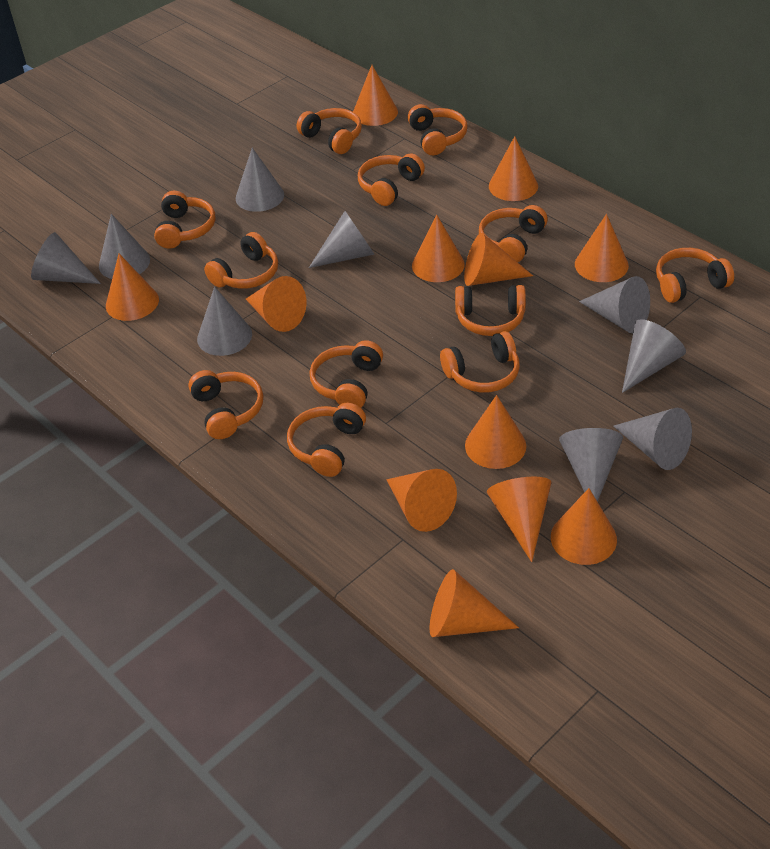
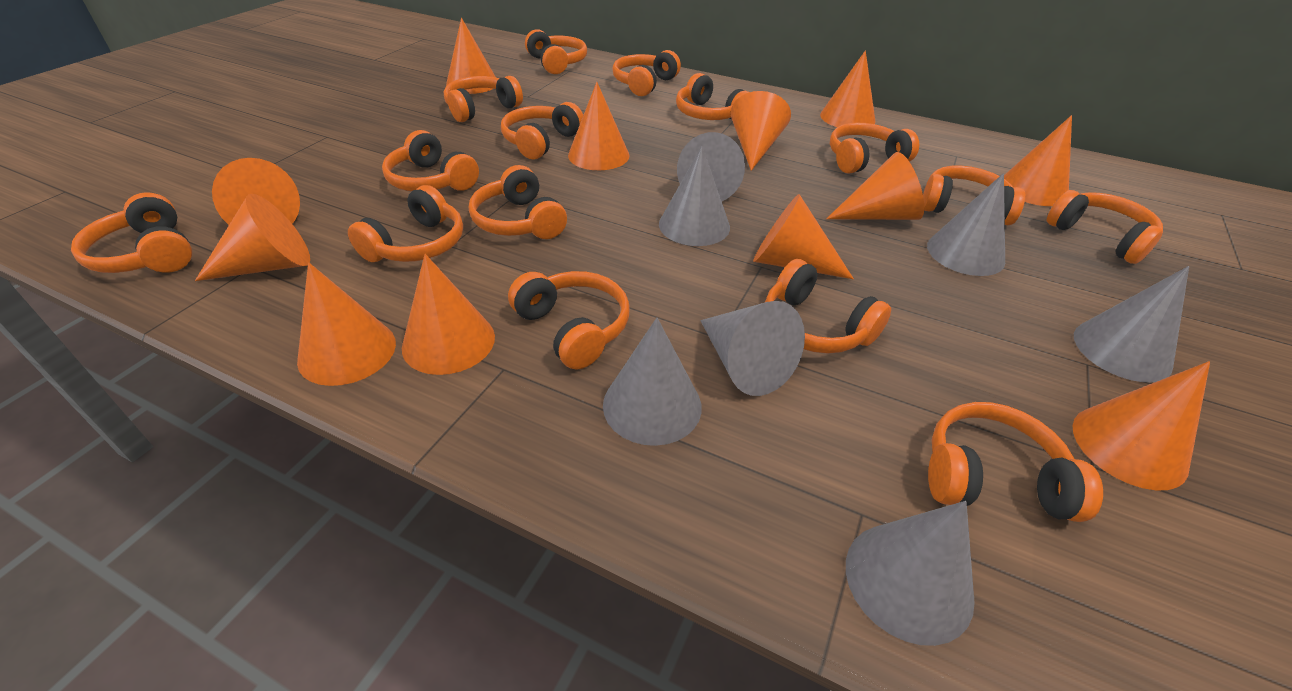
grey cone: [31,232,101,284] [99,214,150,279] [197,287,252,356] [235,148,284,212] [309,211,374,268] [559,428,623,502] [579,276,650,333] [614,408,692,470] [622,319,686,393] = 9 -> [603,318,702,446] [659,146,730,246] [677,132,745,201] [700,301,805,396] [846,501,975,646] [927,173,1005,276] [1074,266,1189,382] = 7
orange headphones: [154,191,215,249] [188,370,263,439] [204,232,278,289] [287,403,366,477] [297,108,362,154] [310,340,383,408] [358,153,425,206] [408,104,468,155] [440,331,520,393] [455,285,526,336] [479,205,548,262] [656,248,734,303] = 12 -> [71,192,192,273] [348,185,463,262] [382,130,479,191] [444,76,523,122] [469,165,567,239] [501,102,583,159] [508,271,630,369] [525,29,587,74] [612,50,681,96] [676,73,749,120] [765,259,891,354] [830,123,919,174] [923,165,1025,225] [928,402,1103,522] [1046,190,1163,264] = 15

